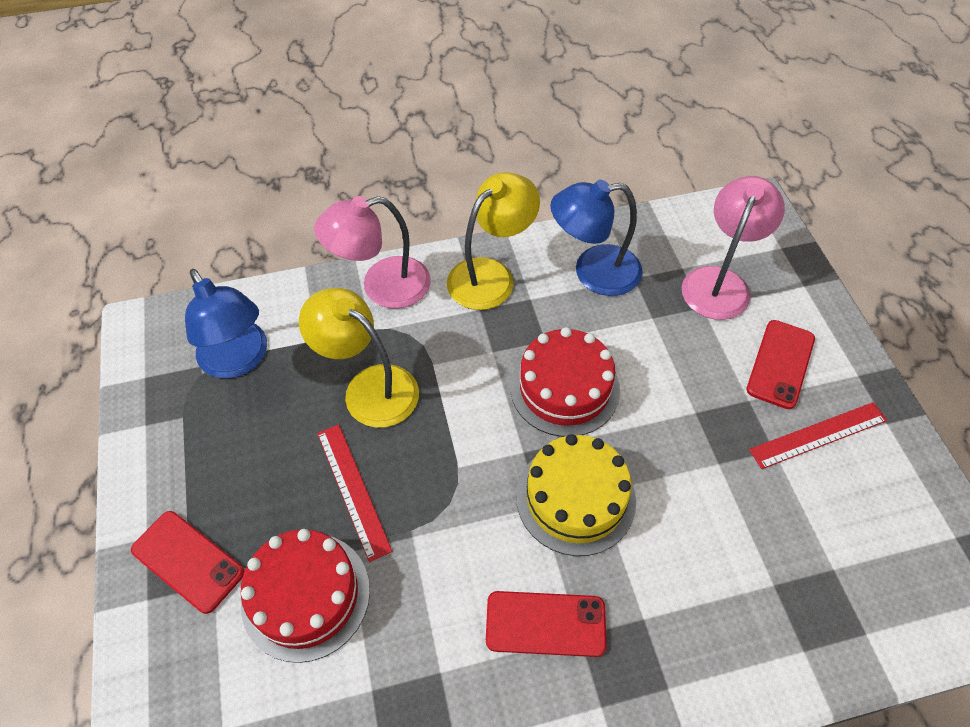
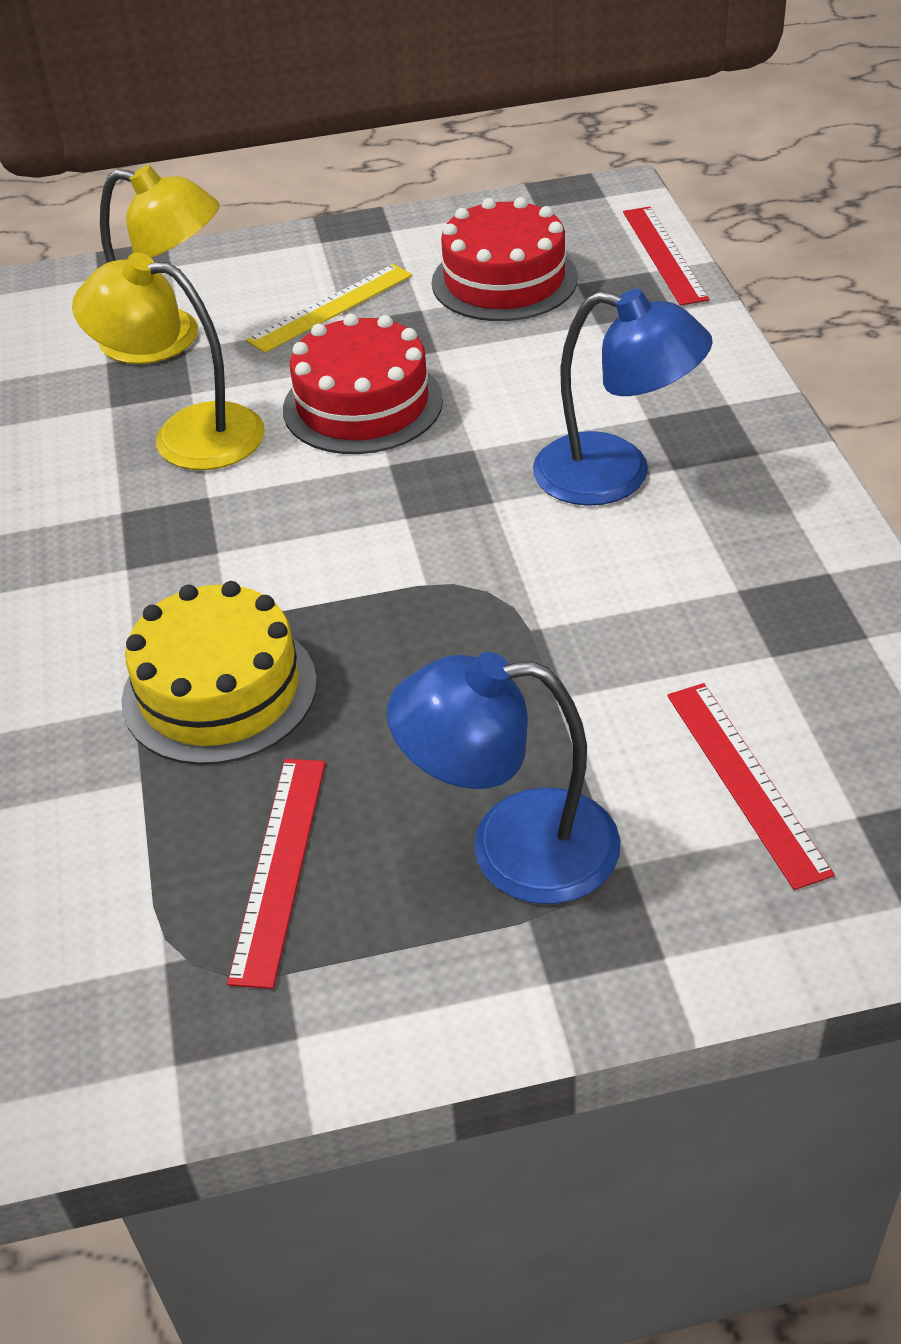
pink lamp: [314,196,431,309] [682,176,785,320] = 2 -> none = 0
red phone: [131,511,245,614] [486,591,607,657] [746,320,815,409] = 3 -> none = 0
red ruler: [317,424,392,562] [749,402,887,469] = 2 -> [227,759,326,989] [623,206,709,306] [667,683,835,890] = 3
yellow ruler: none = 0 -> [246,264,413,353] = 1

